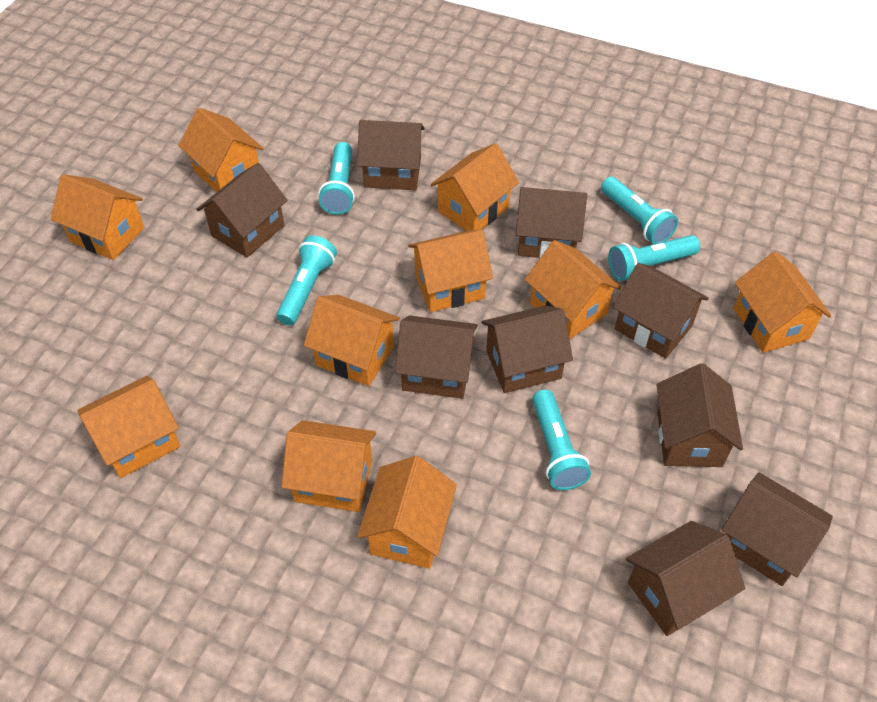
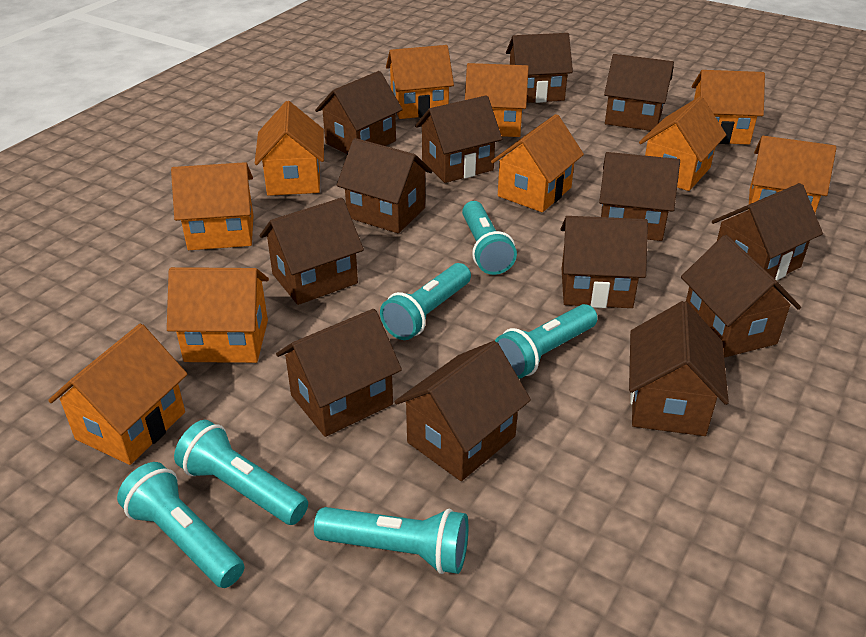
brown house: [196,163,288,258] [357,120,425,190] [395,315,478,399] [481,305,573,393] [516,187,587,259] [613,263,709,359] [626,521,745,636] [656,363,743,467] [721,473,833,586] = 9 -> [260,198,364,305] [276,309,402,437] [315,71,403,154] [337,138,432,234] [394,341,531,481] [415,95,502,183] [506,33,573,103] [561,216,648,308] [599,152,680,241] [604,54,674,131] [629,301,729,436] [681,235,801,358] [712,183,823,281] = 13
turquoise flashlight: [276,236,337,326] [318,142,355,215] [532,389,591,490] [601,177,678,244] [608,235,700,281] = 5 -> [117,462,244,588] [174,420,308,525] [314,507,468,574] [380,263,471,340] [462,201,517,275] [495,304,598,379] = 6

